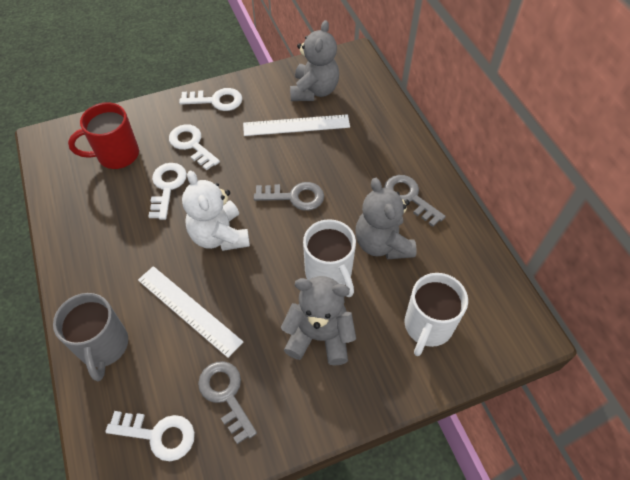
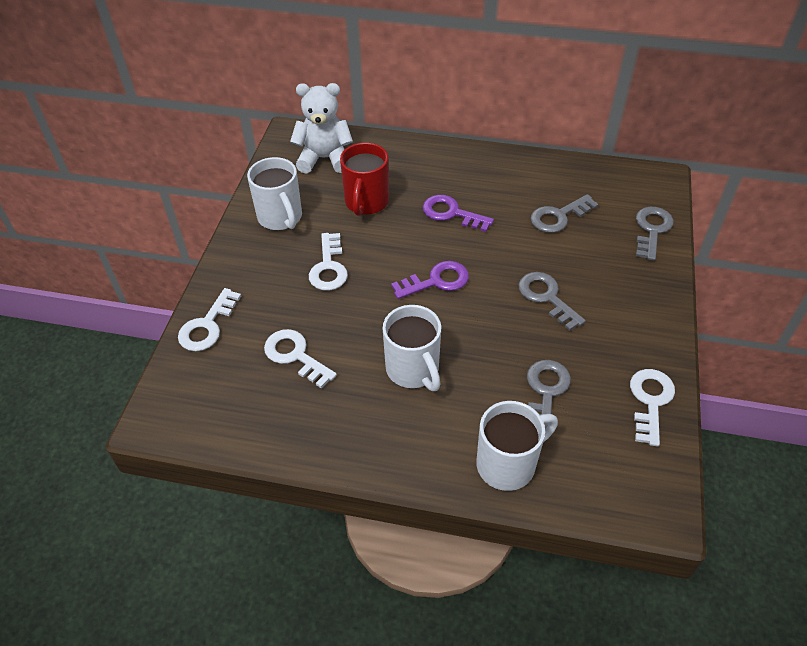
grey key: [198,361,257,444] [254,182,324,211] [384,175,446,227] = 3 -> [518,272,586,331] [527,360,571,429] [530,194,599,233] [636,207,674,261] = 4
grey mug: [53,293,128,381] = 1 -> none = 0
grey teddy bear: [281,276,356,365] [290,20,339,101] [355,178,417,259] = 3 -> none = 0
purple key: none = 0 -> [391,261,469,299] [423,195,494,232] = 2
white mug: [303,219,356,297] [405,273,468,356] = 2 -> [247,157,302,230] [383,305,442,391] [477,401,558,491] = 3
white ruler: [138,266,243,358] [243,114,350,136] = 2 -> none = 0

